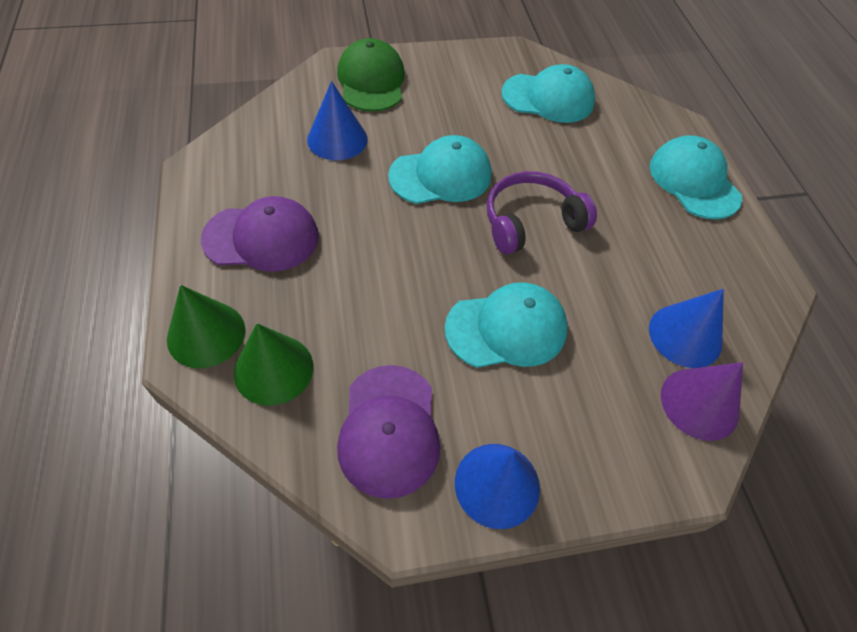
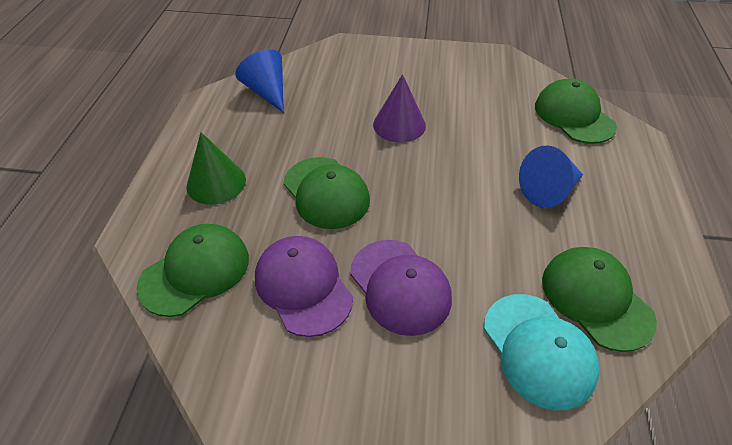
blue cone: [307,81,367,160] [455,444,540,529] [649,289,724,368] = 3 -> [235,49,284,113] [519,145,583,208] = 2
green cap: [337,38,405,112] = 1 -> [137,224,249,317] [284,157,370,229] [535,79,617,144] [542,247,657,352] = 4
green cone: [167,285,245,368] [234,323,313,406] = 2 -> [187,132,246,205] = 1
purple headphones: [487,171,597,254] = 1 -> none = 0
turquoise cap: [388,135,491,204] [445,282,568,368] [502,64,595,123] [650,135,742,219] = 4 -> [484,294,600,410] = 1

